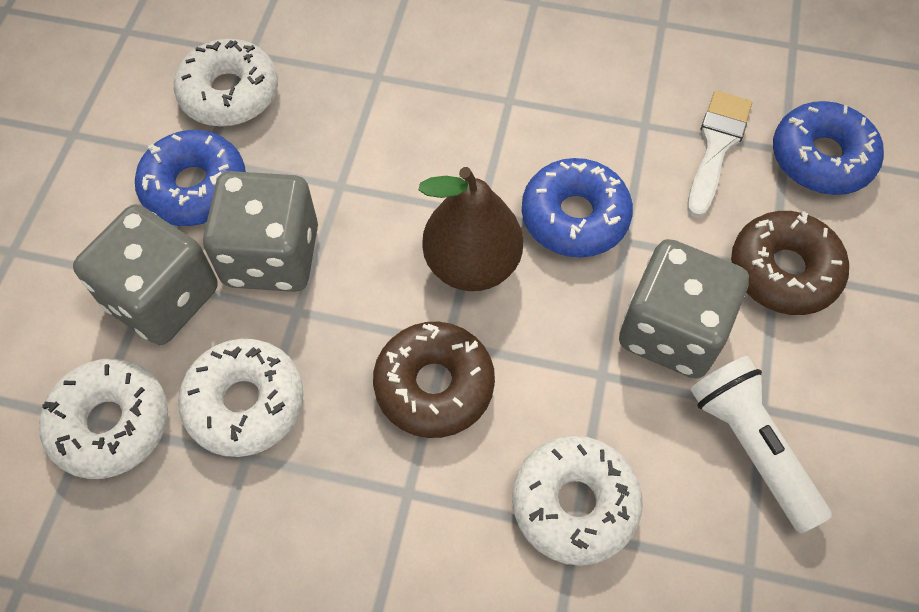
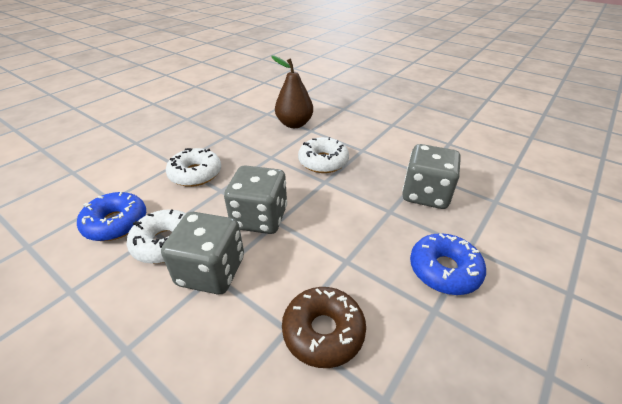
blue donut: [135,130,246,226] [522,158,633,258] [773,101,884,195] = 3 -> [77,192,146,241] [410,233,486,295] = 2
brown donut: [373,322,495,438] [731,211,849,315] = 2 -> [282,287,366,368] = 1
white brush: [687,91,752,218] = 1 -> none = 0
white donut: [39,359,168,479] [174,39,278,127] [178,339,303,457] [512,436,642,566] = 4 -> [126,209,186,264] [166,148,221,187] [298,137,349,173] = 3
white flashlight: [690,356,832,534] = 1 -> none = 0

